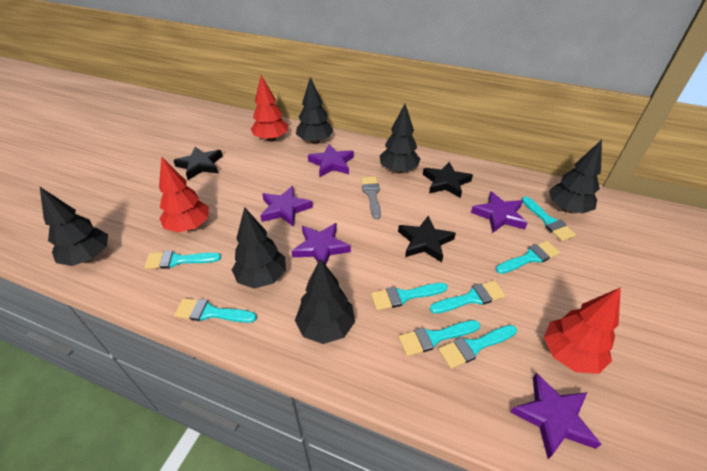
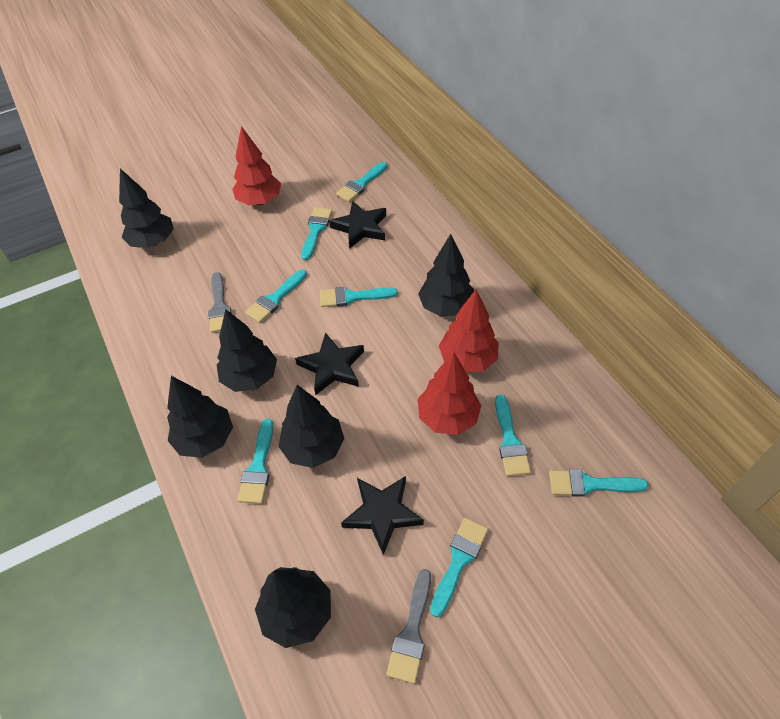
grey brush: [361,176,381,219] = 1 -> [208,272,231,333] [386,569,431,684] = 2
purple star: [260,186,313,227] [291,223,351,265] [308,144,354,177] [471,191,527,233] [510,373,602,459] = 5 -> none = 0

